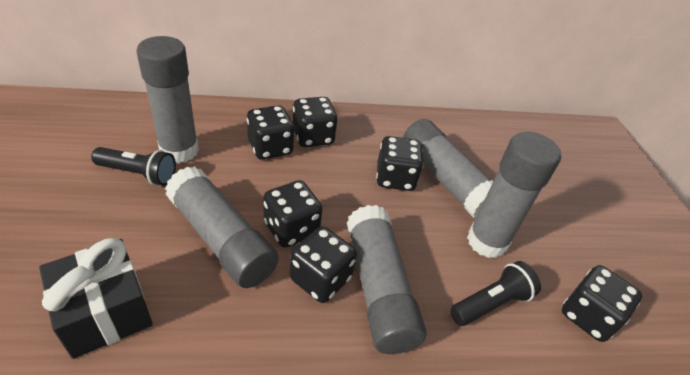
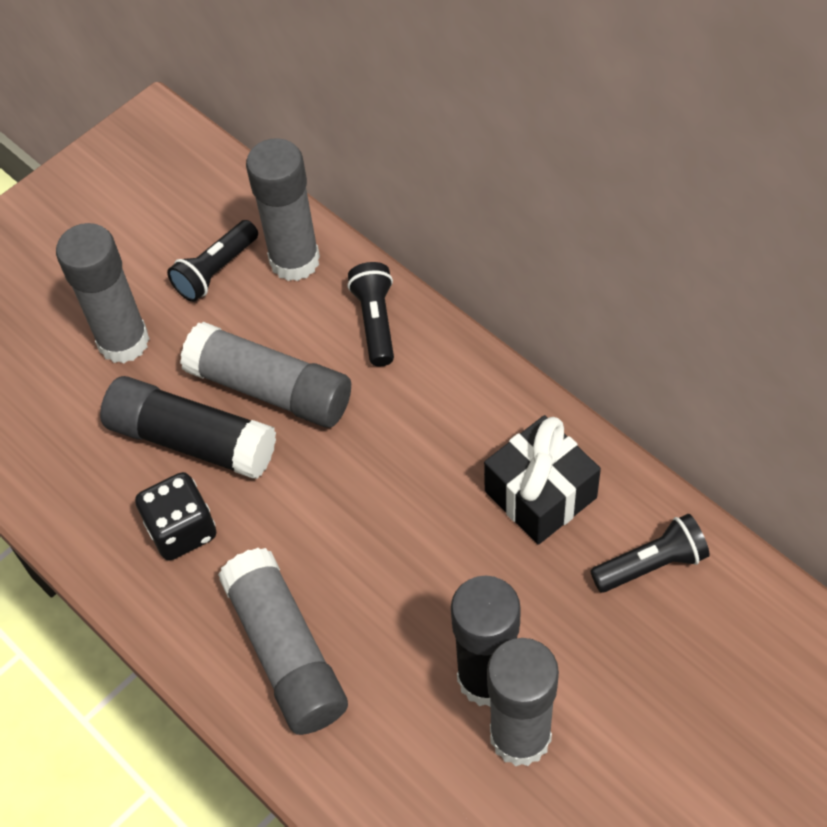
black dice: [247,105,294,160] [263,180,322,248] [290,227,357,303] [293,97,338,147] [376,136,423,191] [562,265,642,342] = 6 -> [135,472,216,561] = 1
black flashlight: [91,147,176,186] [450,261,541,326] = 2 -> [167,220,258,302] [348,262,394,366] [590,514,710,593] = 3
black glue stick: none = 0 -> [100,376,276,479] [451,576,521,706] = 2

